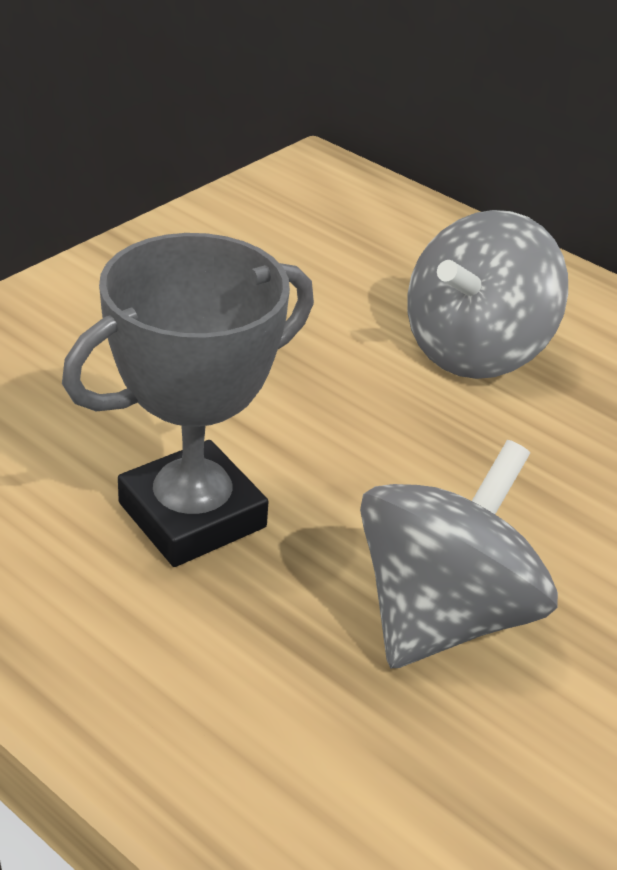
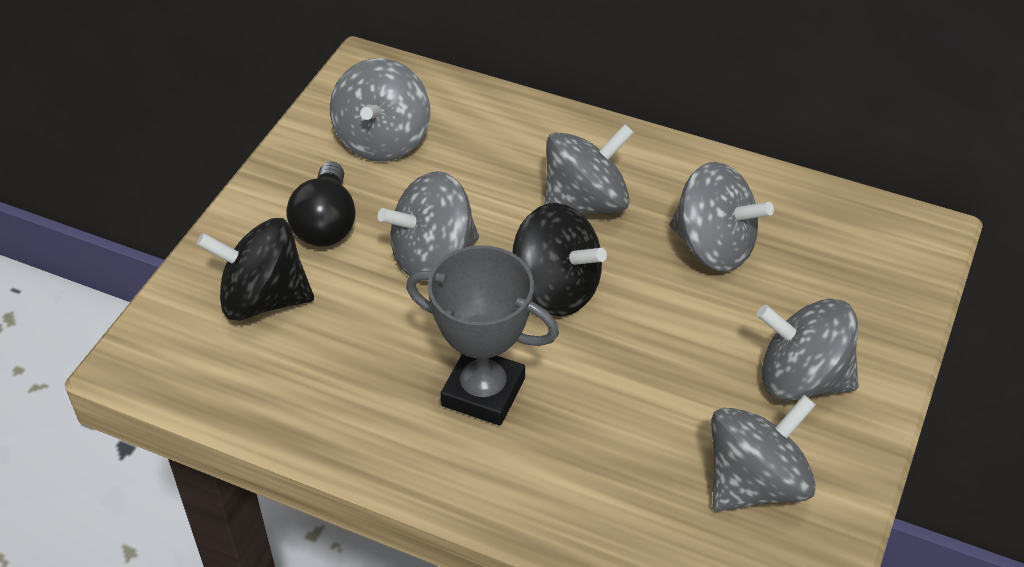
black light bulb: none = 0 -> [286,162,356,247] = 1
black spinning top: none = 0 -> [196,218,314,320] [513,203,607,316] = 2
grey spinning top: [360,440,558,668] [407,210,568,379] = 2 -> [330,58,430,161] [378,171,479,281] [544,124,634,214] [669,162,774,272] [711,395,816,512] [757,299,858,401] = 6

